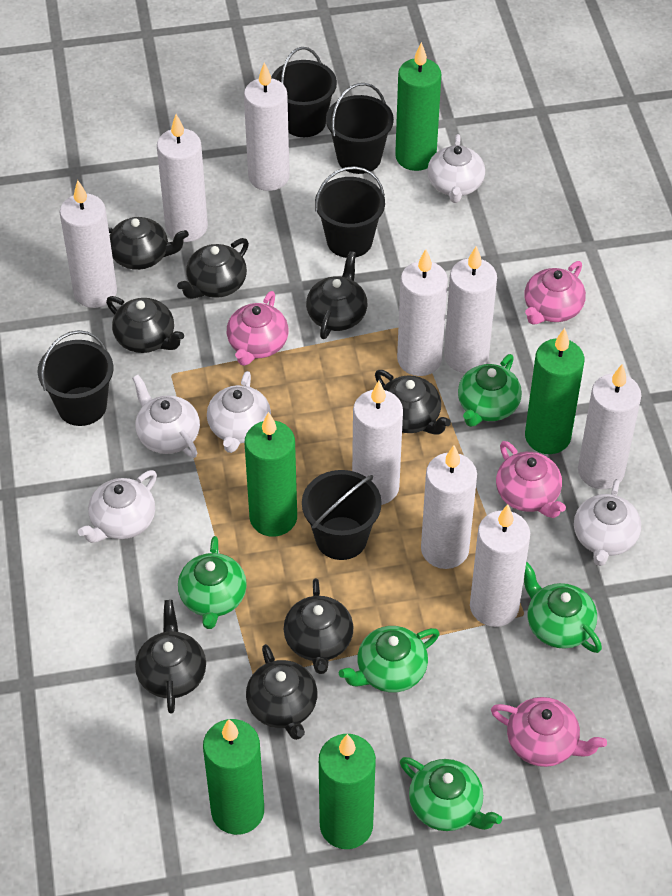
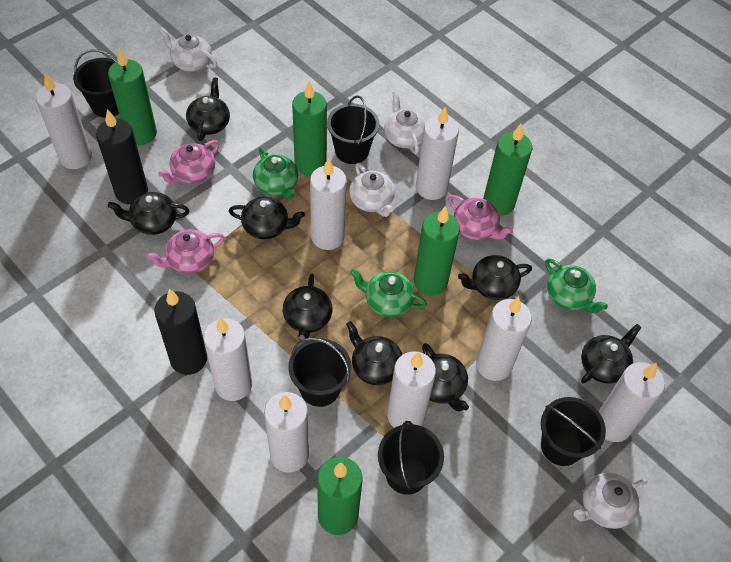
black candle: none = 0 -> [96,109,148,204] [154,289,207,375] = 2
green teapot: [178,536,247,629] [339,626,440,693] [400,757,502,831] [458,354,522,427] [524,562,602,653] = 5 -> [253,147,298,199] [350,269,427,317] [545,258,608,313] = 3
pink teapot: [227,291,288,366] [491,697,607,767] [496,441,566,518] [524,261,586,325] = 4 -> [146,229,225,274] [158,140,219,184] [448,195,513,240] = 3
white candle: [60,180,117,308] [157,114,208,242] [244,62,290,191] [352,381,403,505] [397,249,448,376] [421,445,477,569] [444,246,497,373] [470,504,530,627] [578,364,641,489] = 9 -> [36,73,92,169] [203,317,252,401] [264,392,309,473] [310,158,347,250] [387,351,436,428] [416,107,459,200] [476,297,532,381] [598,362,665,442] = 8
white teapot: [78,470,157,543] [132,375,200,458] [207,371,271,453] [427,134,485,203] [574,479,641,566] = 5 -> [159,27,217,72] [349,163,395,217] [384,91,426,154] [574,473,647,529] = 4

